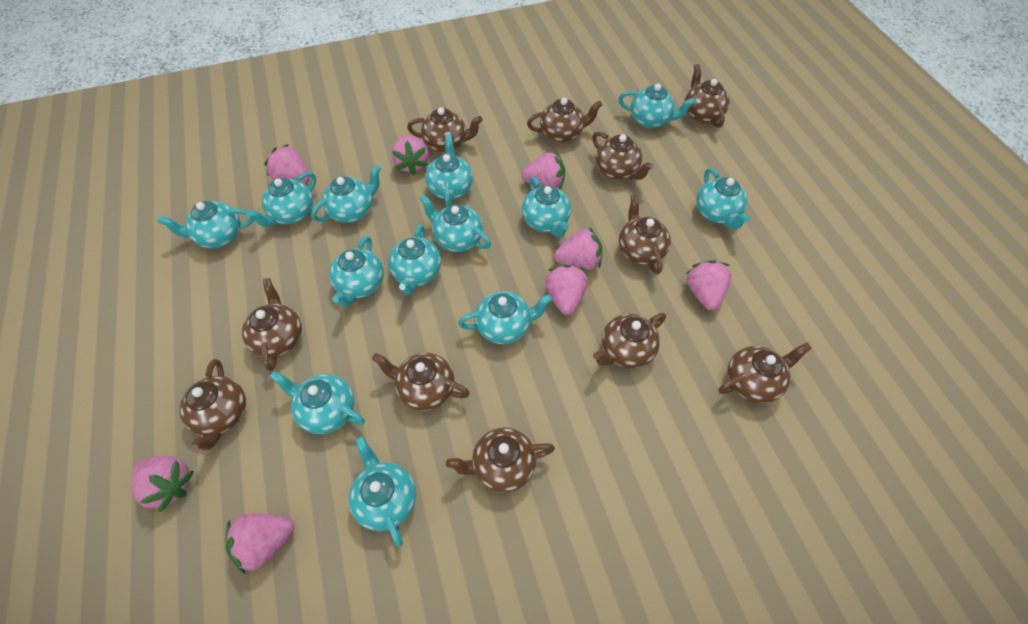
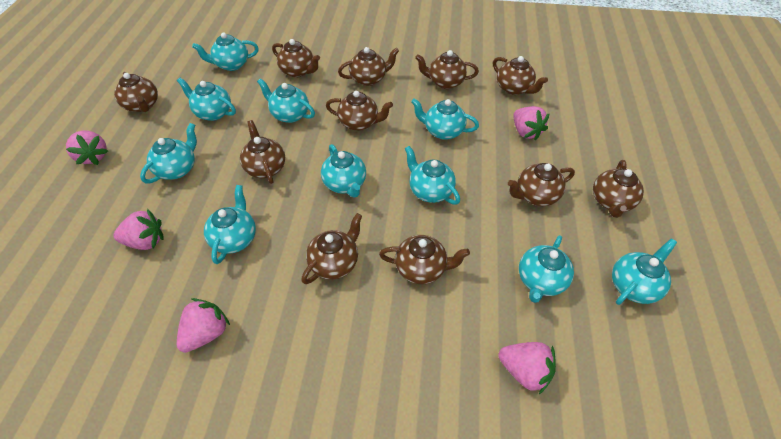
pink strawberry: [131,456,194,512] [225,514,294,574] [264,144,310,184] [392,136,429,175] [521,151,565,189] [545,265,588,315] [554,227,602,270] [686,260,731,311] = 8 -> [66,130,108,165] [113,209,164,250] [177,298,230,353] [498,342,556,394] [513,106,550,140] = 5
turquoise teapot: [157,201,254,248] [246,172,316,227] [270,371,365,434] [311,165,381,223] [329,236,384,307] [349,436,416,547] [388,224,441,295] [419,194,491,252] [425,134,473,207] [458,291,552,344] [522,177,571,237] [618,84,695,128] [696,168,750,230] = 13 -> [140,123,197,183] [177,78,236,121] [192,33,259,71] [204,185,256,264] [257,78,315,123] [321,144,366,198] [405,146,460,205] [411,98,479,140] [519,235,574,303] [612,238,677,305] = 10

